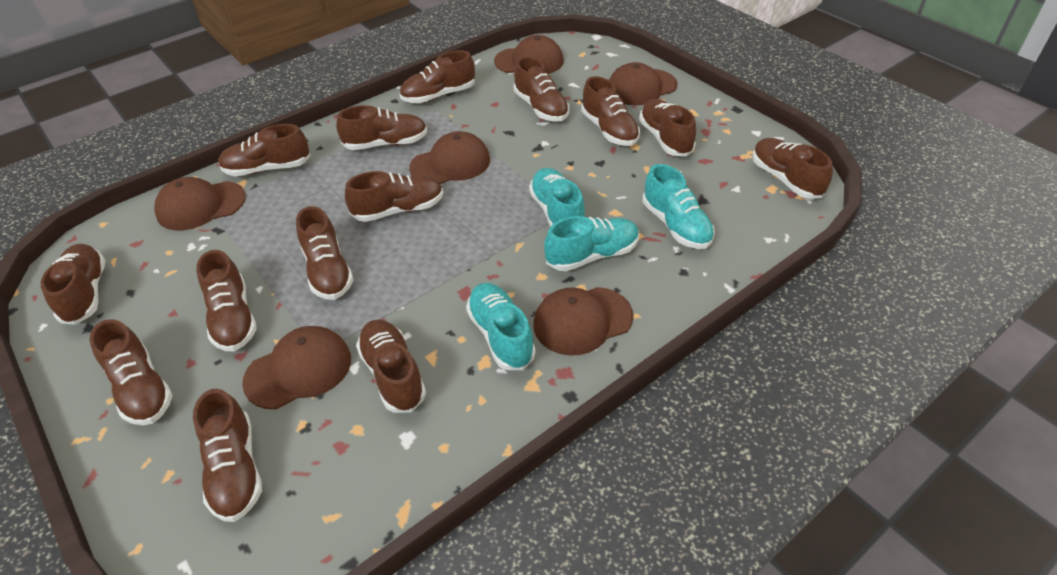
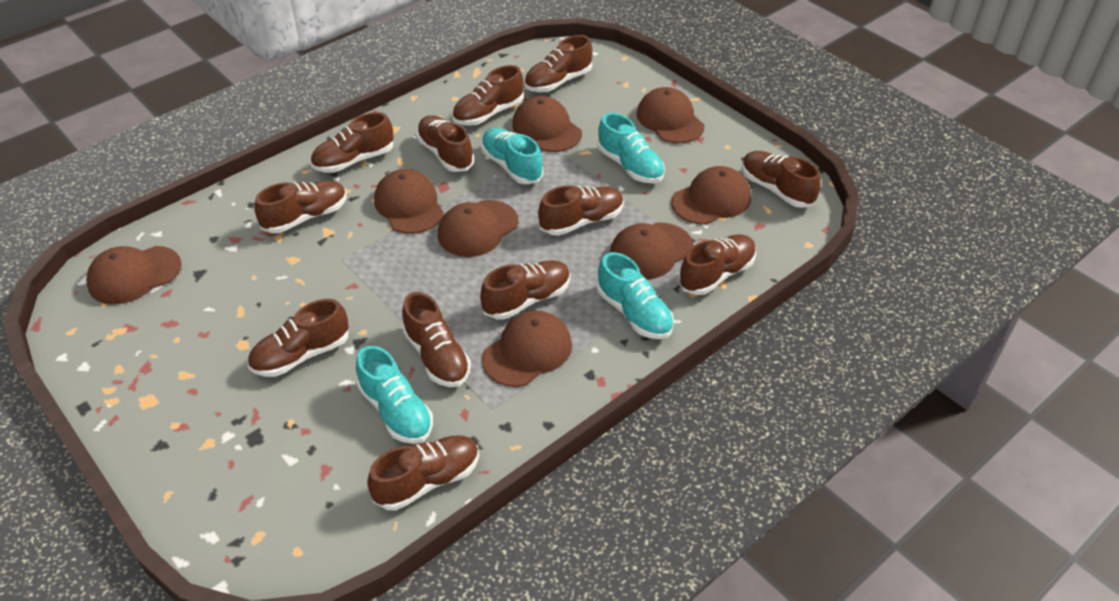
brown cap: [154,177,246,231] [242,326,351,409] [409,131,490,184] [494,35,564,74] [533,287,633,355] [609,62,678,105] = 6 -> [86,246,182,304] [374,169,444,234] [438,200,519,257] [482,310,572,387] [512,96,582,152] [610,223,693,280] [636,87,704,143] [671,166,751,225] = 8
brown shoe: [41,244,106,325] [90,319,173,425] [193,389,262,522] [196,250,257,351] [218,124,310,176] [296,206,353,300] [336,105,427,150] [345,171,443,222] [356,319,426,413] [399,50,475,103] [514,57,569,122] [581,76,640,146] [639,99,696,156] [752,138,833,199] = 14 -> [248,299,349,377] [254,180,347,233] [310,112,394,173] [367,436,479,510] [402,292,471,387] [416,115,474,172] [452,65,524,126] [480,260,570,319] [524,35,592,92] [538,185,624,236] [678,234,756,295] [742,151,821,208] = 12

